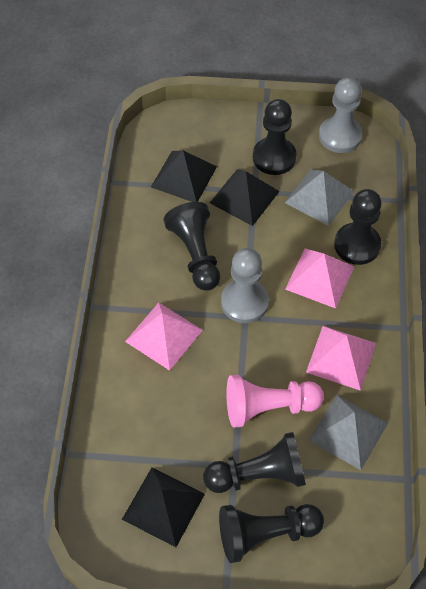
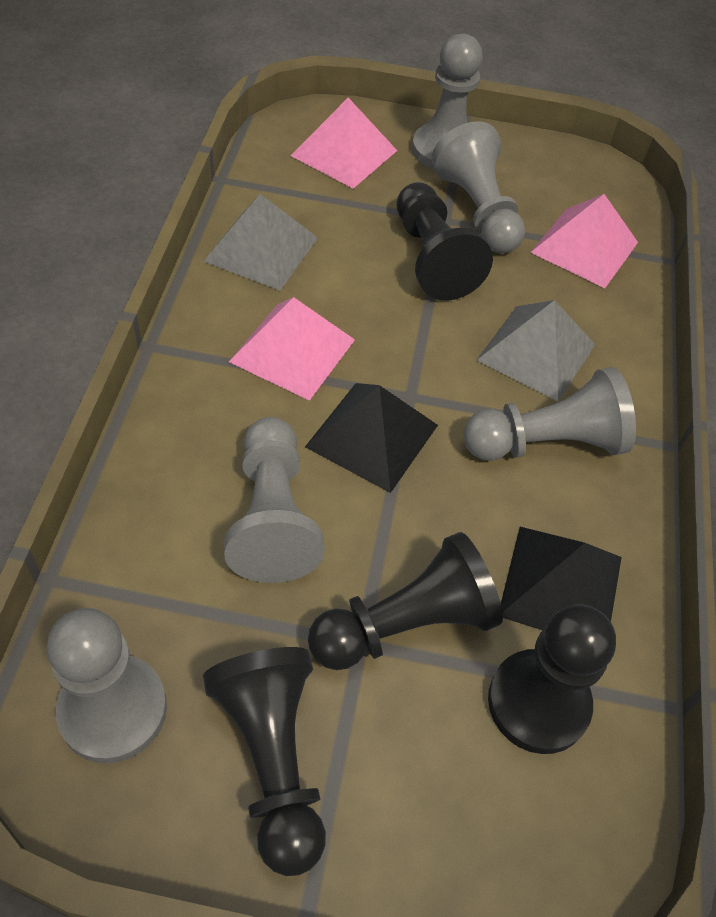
black pawn: [164,202,220,291] [203,432,306,493] [219,504,324,563] [253,99,296,175] [334,189,382,265] = 5 -> [203,647,326,876] [308,532,503,670] [397,182,493,301] [488,604,616,754] = 4
black pyramid: [122,468,205,547] [151,150,217,202] [210,169,280,226] = 3 -> [305,383,438,493] [501,527,622,630] = 2
grey pawn: [221,248,269,323] [319,77,362,153] = 2 -> [47,608,167,763] [224,417,325,583] [412,34,483,170] [432,121,525,253] [463,367,636,461] = 5
pink pawn: [226,375,324,428] = 1 -> none = 0

